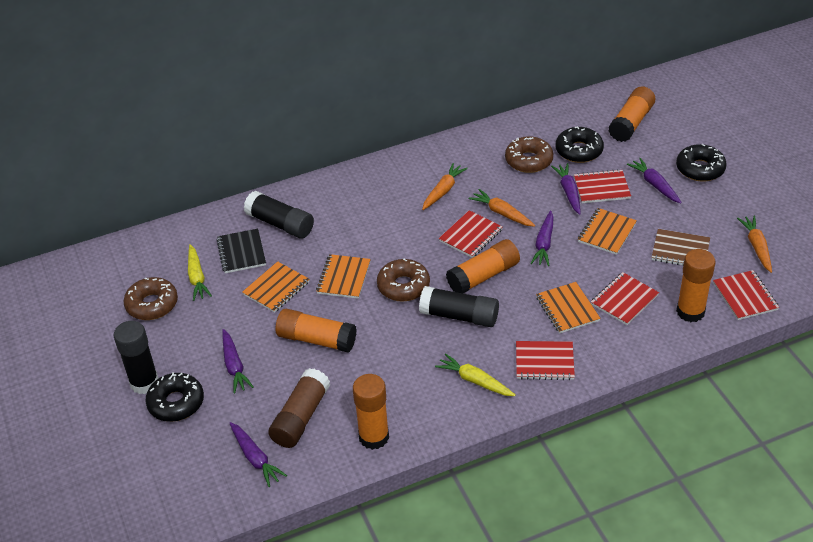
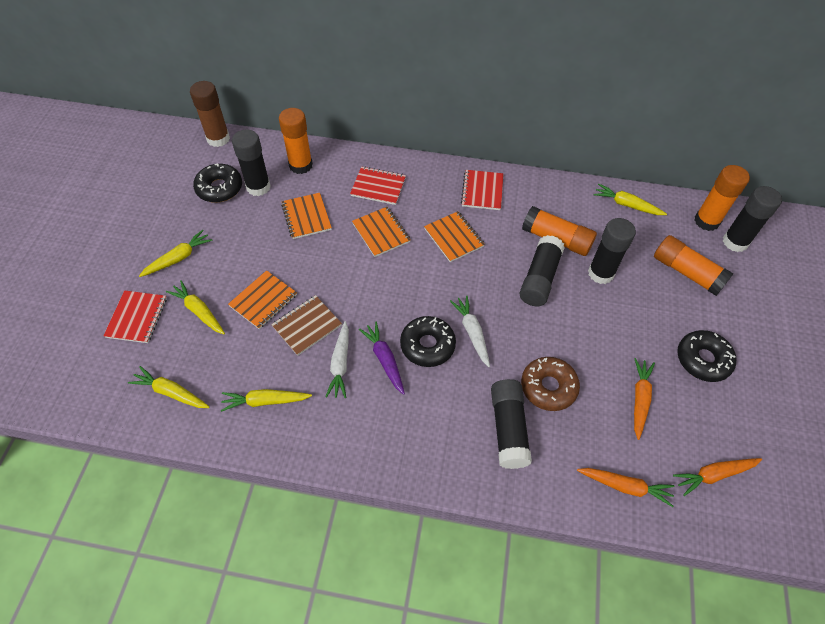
black glue stick: [114,321,159,394] [244,191,314,239] [419,286,499,327] = 3 -> [232,129,271,196] [491,379,532,469] [520,235,565,306] [588,218,636,284] [723,186,782,252] = 5
black notebook: [216,229,266,273] = 1 -> none = 0
brown donut: [124,277,178,320] [377,259,430,301] [505,136,553,173] = 3 -> [521,357,580,411] = 1
orange glue stick: [276,309,357,352] [353,374,389,450] [446,239,520,293] [609,86,655,142] [676,249,715,322] = 5 -> [279,108,313,174] [522,206,597,256] [654,235,733,296] [695,165,750,231] = 4
purple carrot: [222,329,254,393] [229,422,287,487] [531,210,554,266] [551,163,581,215] [627,158,682,203] = 5 -> [359,322,405,395] = 1
red notebook: [439,210,503,258] [516,341,575,380] [574,169,631,203] [591,272,659,325] [713,270,779,320] = 5 -> [103,290,167,343] [350,166,406,205] [461,170,504,210] = 3
white carrot: none = 0 -> [325,321,349,398] [450,295,490,367] = 2
yellow carrot: [188,244,212,301] [435,353,516,396] = 2 -> [128,366,209,408] [139,230,213,277] [166,280,225,334] [221,389,312,412] [594,184,667,215] = 5

